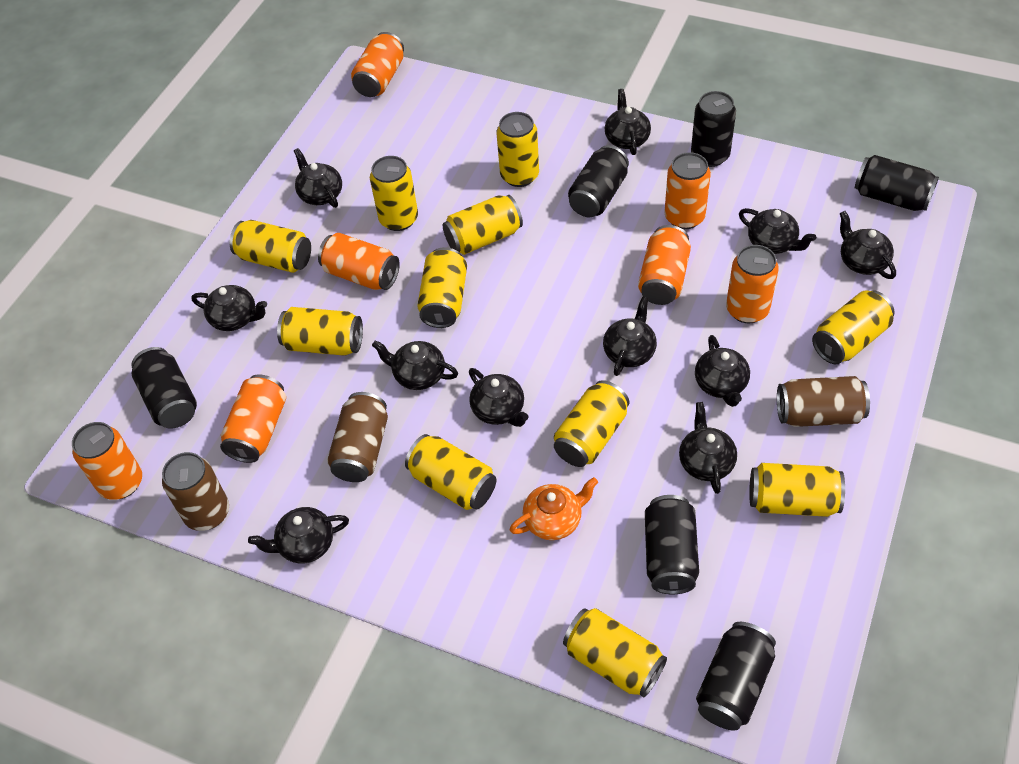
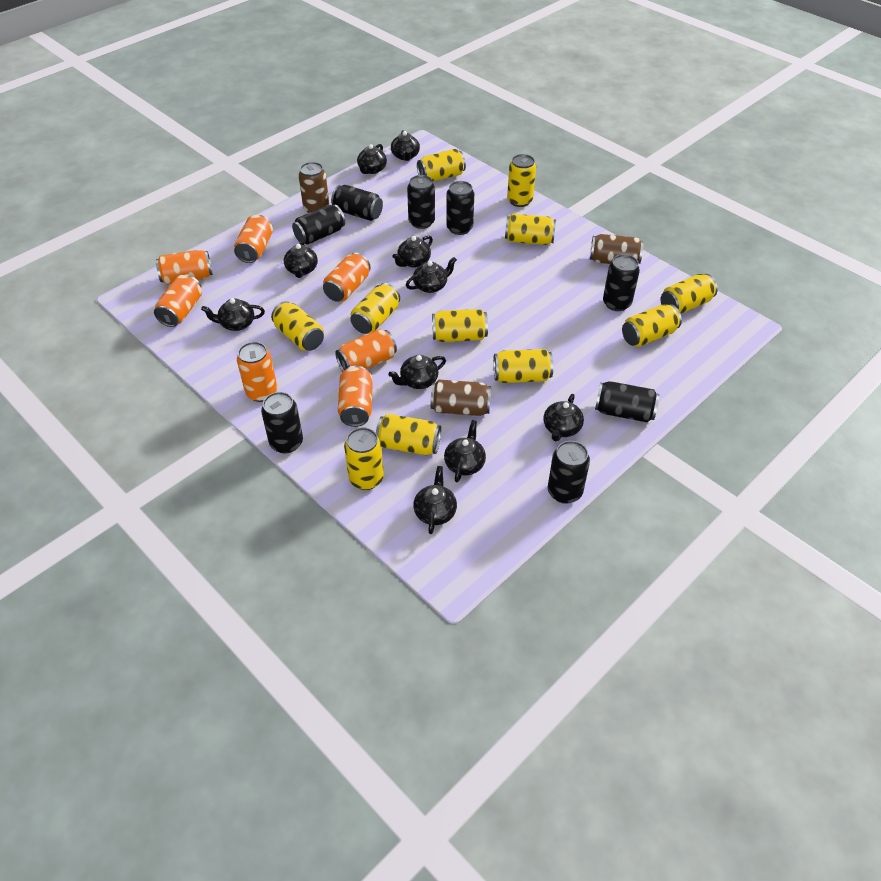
black can: [131,347,197,428] [568,145,629,217] [645,495,699,594] [691,91,736,167] [696,622,776,731] [855,155,939,211] = 6 -> [261,392,303,454] [292,205,345,245] [331,185,383,221] [407,175,435,229] [446,181,474,235] [548,441,590,504] [595,381,660,422] [603,254,640,311] = 8
black teapot: [192,285,267,331] [248,507,349,563] [294,148,342,208] [372,340,458,390] [469,368,529,427] [603,296,657,376] [605,89,651,155] [679,402,737,494] [695,335,750,407] [739,208,816,254] [840,211,896,279] = 11 -> [201,298,265,331] [284,240,318,278] [357,144,387,174] [388,355,446,389] [391,130,420,161] [392,236,433,268] [406,257,457,293] [413,466,457,534] [444,420,486,482] [543,394,584,441] = 10
orange teapot: [510,477,598,540] = 1 -> none = 0

